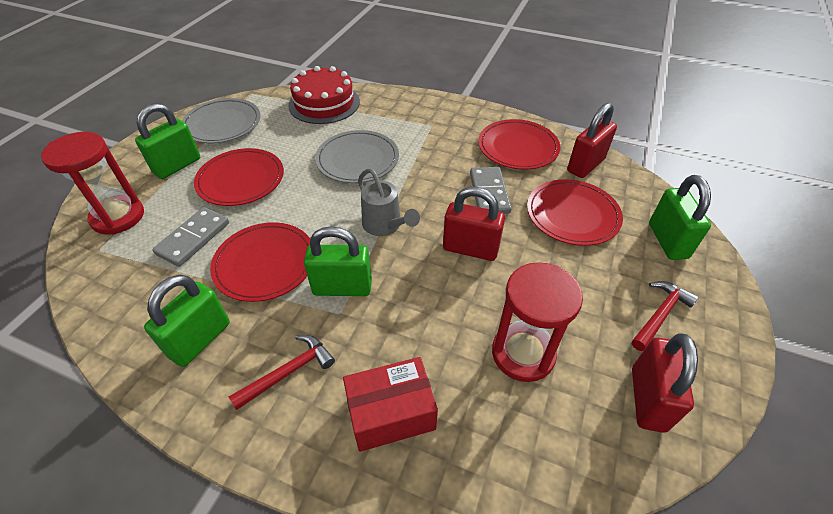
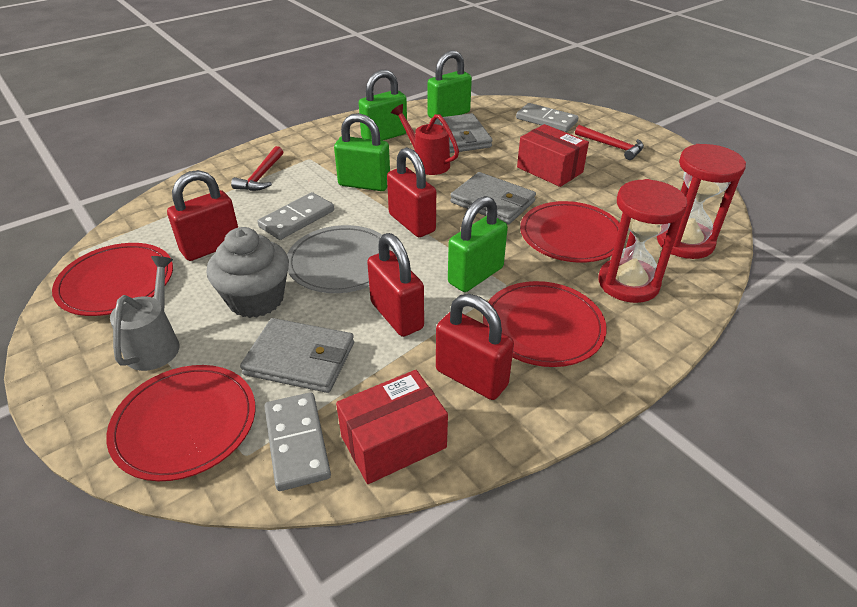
grey cupcake: none = 0 -> [207,227,289,318] = 1
grey domino: [152,207,229,267] [470,167,512,214] = 2 -> [258,192,334,240] [264,392,331,491] [516,103,579,132] = 3
grey plate: [182,98,261,143] [315,130,399,183] = 2 -> [287,225,395,293] = 1
grey wallet: none = 0 -> [240,318,354,393] [434,113,493,153] [450,172,536,225] = 3
red box: [343,357,438,452] = 1 -> [336,370,448,484] [517,124,589,187] = 2
red cake: [288,66,360,124] = 1 -> none = 0
red padlock: [443,187,505,261] [567,103,617,178] [632,333,698,433] = 3 -> [167,170,238,261] [367,233,424,337] [387,147,436,237] [436,294,514,400] = 4
red watering can: none = 0 -> [391,104,459,175] = 1

